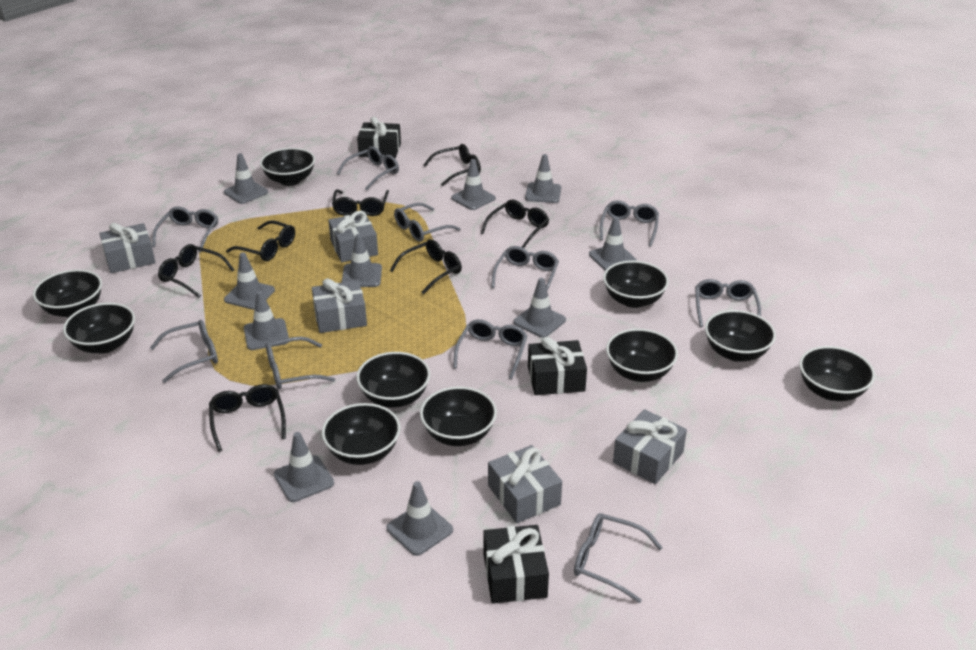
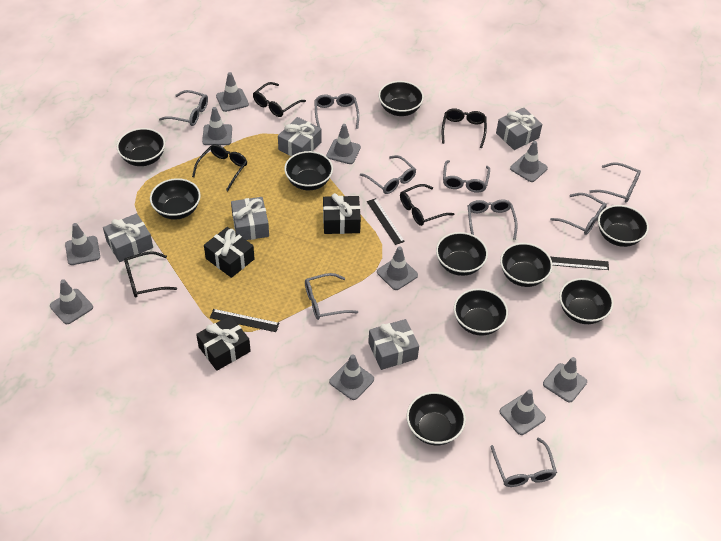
black glasses: [158,244,234,298] [209,384,286,452] [226,220,295,261] [332,189,389,216] [390,239,462,294] [424,144,481,186] [481,200,549,248] = 7 -> [124,251,177,297] [192,144,247,191] [253,82,306,117] [400,184,454,226] [442,108,487,148] = 5
black ruler: none = 0 -> [210,309,279,332] [367,198,405,245] [550,257,609,270] = 3
grey glasses: [150,320,218,383] [152,206,218,252] [266,337,335,389] [337,146,399,190] [394,203,461,242] [453,319,527,379] [491,246,559,291] [574,513,663,603] [600,201,659,247] [695,279,761,327] = 10 -> [159,90,208,126] [305,273,358,320] [314,93,359,129] [360,155,416,194] [443,160,490,193] [468,199,517,240] [490,437,557,487] [550,193,607,235] [589,162,641,203] = 9

